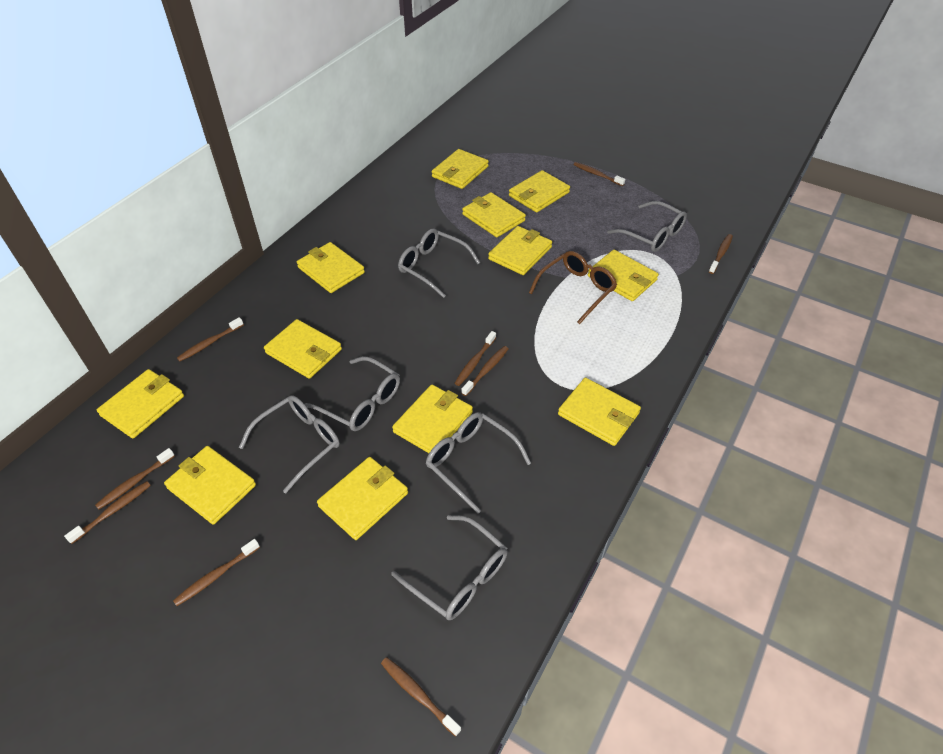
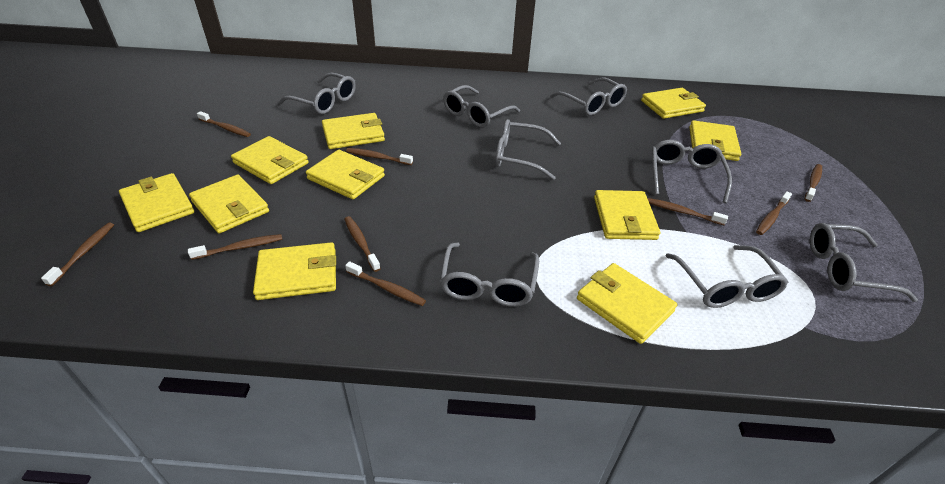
brown glasses: [529,251,617,324] = 1 -> none = 0
grey glasses: [239,395,340,493] [305,356,400,431] [391,515,508,620] [398,229,480,298] [426,412,531,513] [607,201,687,252] = 6 -> [279,73,356,114] [440,242,539,307] [443,85,520,127] [495,119,561,180] [550,78,627,116] [652,140,732,203] [666,245,788,308] [810,223,918,302] = 8
yellow wallet: [97,369,184,439] [164,446,256,525] [264,319,342,379] [297,242,365,293] [317,457,408,540] [392,385,473,453] [432,149,489,189] [462,192,526,237] [488,226,552,275] [509,170,570,212] [558,378,641,446] [588,250,659,301] = 12 -> [119,173,194,232] [189,175,269,233] [231,136,309,184] [253,242,336,300] [306,150,385,199] [322,113,385,149] [577,263,677,344] [594,190,660,240] [641,88,706,119] [689,120,741,161] = 10

